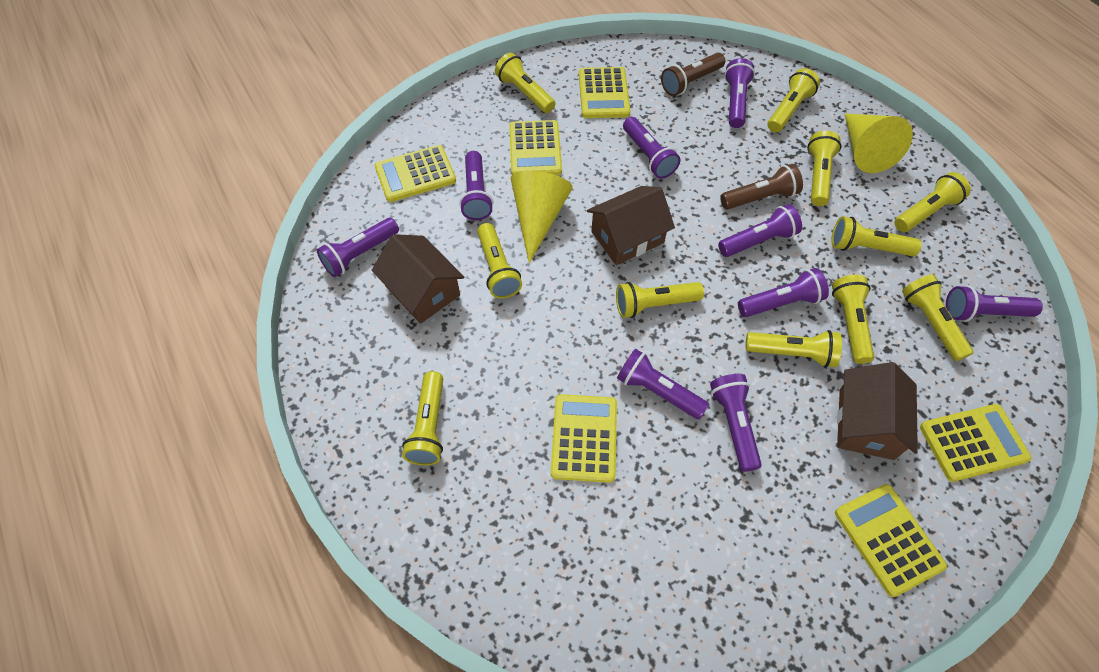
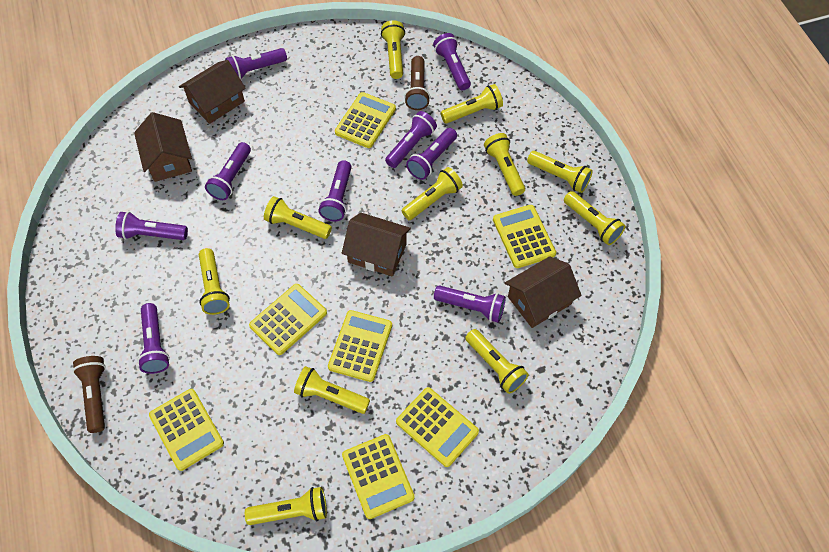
brown house: [372,234,464,324] [587,186,675,265] [837,362,918,460] = 3 -> [134,112,192,182] [179,60,246,124] [342,213,411,277] [505,256,582,328] = 4
yellow calculator: [375,145,456,202] [509,120,562,175] [551,394,617,483] [579,67,630,118] [835,484,947,597] [920,404,1032,482] = 6 -> [149,389,224,471] [249,284,327,355] [328,310,392,382] [335,92,396,148] [342,434,415,519] [396,387,479,467] [493,205,556,268] = 7
yellow cone: [511,171,573,263] [845,114,913,173] = 2 -> none = 0

